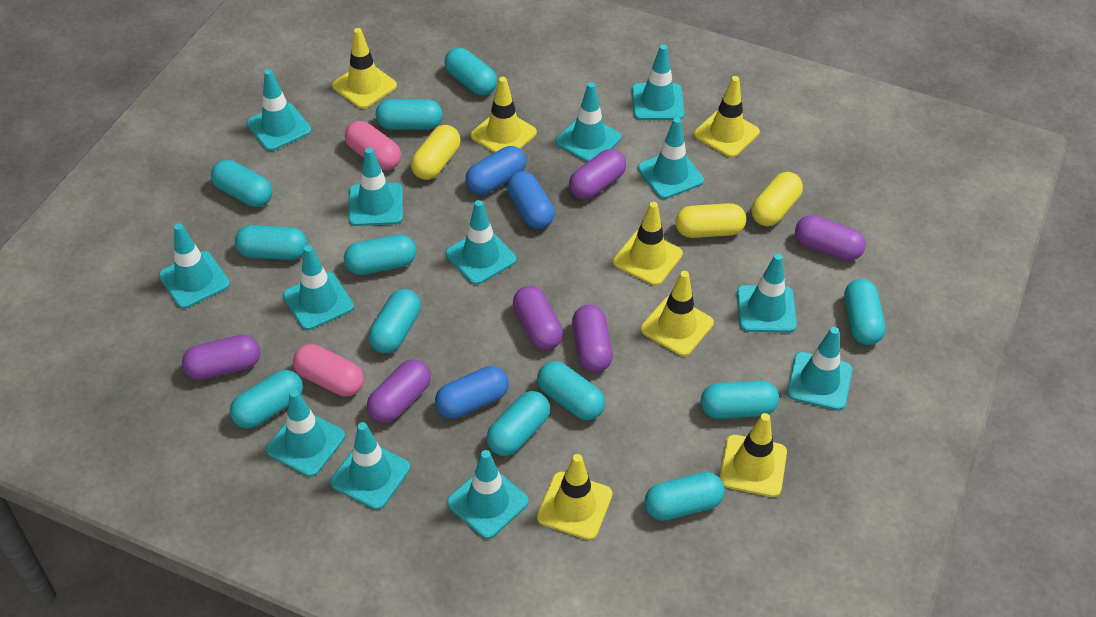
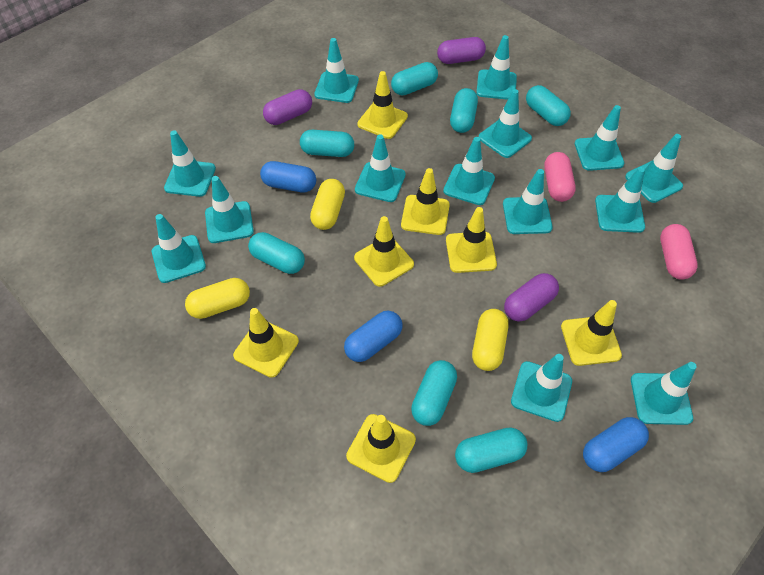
purple capsule: [182,335,260,380] [367,359,431,423] [513,286,563,350] [569,149,626,200] [572,305,613,372] [795,215,866,261] = 6 -> [263,89,312,125] [437,37,486,64] [504,273,559,322] = 3
turquoise capsule: [211,160,272,207] [230,370,303,428] [235,225,308,260] [344,234,416,275] [369,289,421,354] [375,99,443,130] [444,48,497,95] [486,391,550,456] [537,361,605,420] [644,472,725,521] [701,380,779,419] [844,279,886,345] = 12 -> [248,232,305,274] [300,130,354,157] [391,62,438,96] [411,360,457,426] [450,88,478,133] [455,427,527,473] [526,85,571,126] = 7
turquoise traffic cone: [159,223,230,309] [247,69,311,151] [266,389,345,477] [283,245,354,330] [331,422,410,510] [349,148,403,226] [446,200,516,285] [447,450,529,539] [556,82,621,162] [632,45,684,120] [638,117,704,199] [737,253,797,333] [787,327,853,410] = 13 -> [152,214,206,283] [164,130,216,197] [205,176,254,243] [314,38,359,103] [355,134,406,202] [443,137,495,205] [476,35,517,100] [479,89,532,158] [503,169,553,234] [511,354,572,422] [575,105,625,171] [595,167,645,233] [625,134,683,203] [631,362,697,425] = 14

